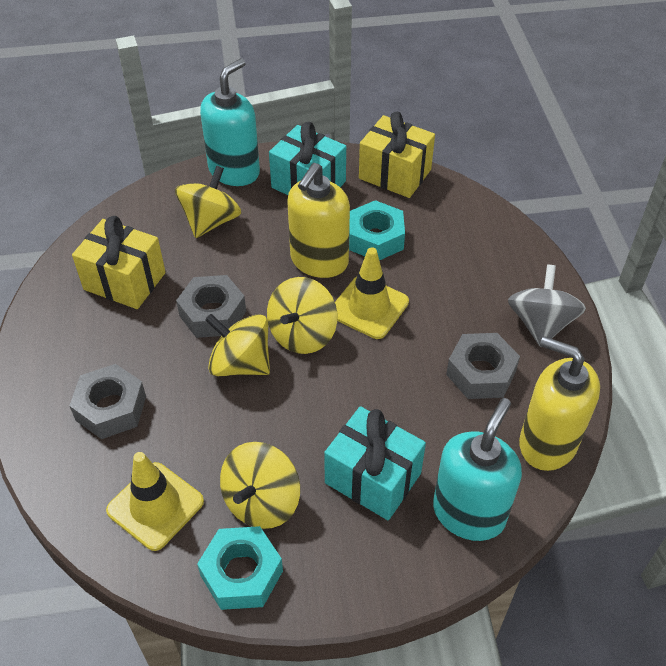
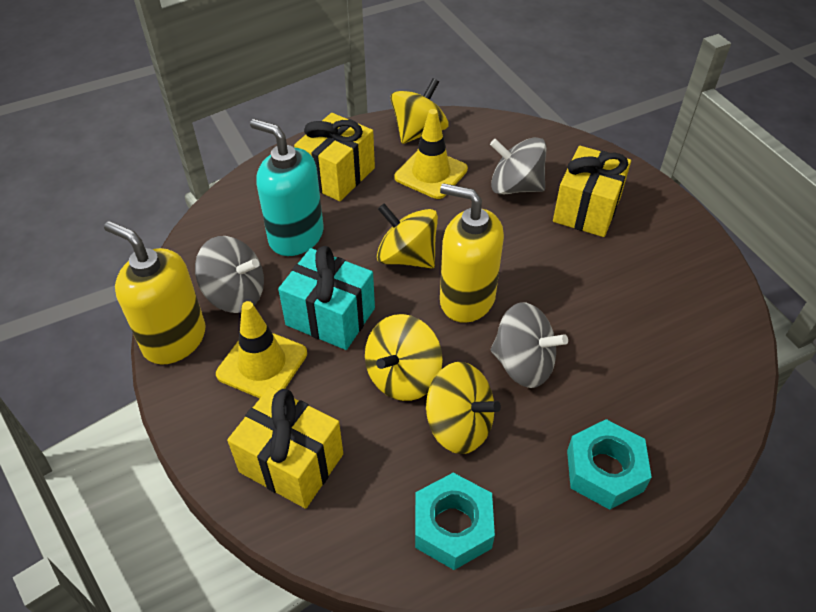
grey nut: [69,364,146,439] [176,275,246,338] [446,333,520,399] = 3 -> none = 0
grey spinning top: [508,265,586,347] = 1 -> [195,236,264,313] [490,137,547,195] [491,302,568,388] = 3
turquoise gift: [269,122,346,195] [324,406,426,520] = 2 -> [278,246,375,350] = 1
turquoise soap dispenser: [200,58,260,186] [433,398,522,541] = 2 -> [250,119,324,256] = 1
yellow gift: [72,216,166,309] [359,112,435,198] = 2 -> [227,387,343,509] [294,113,375,201] [553,146,631,237] = 3

